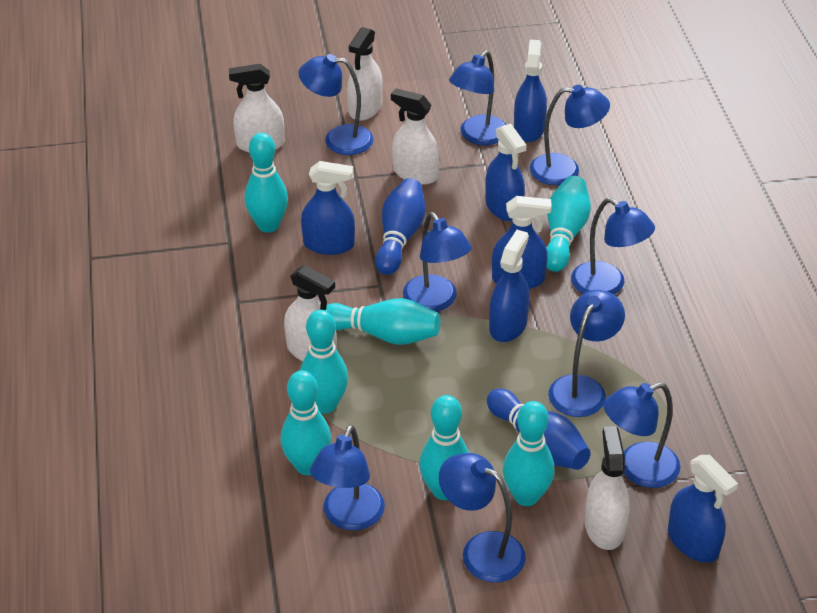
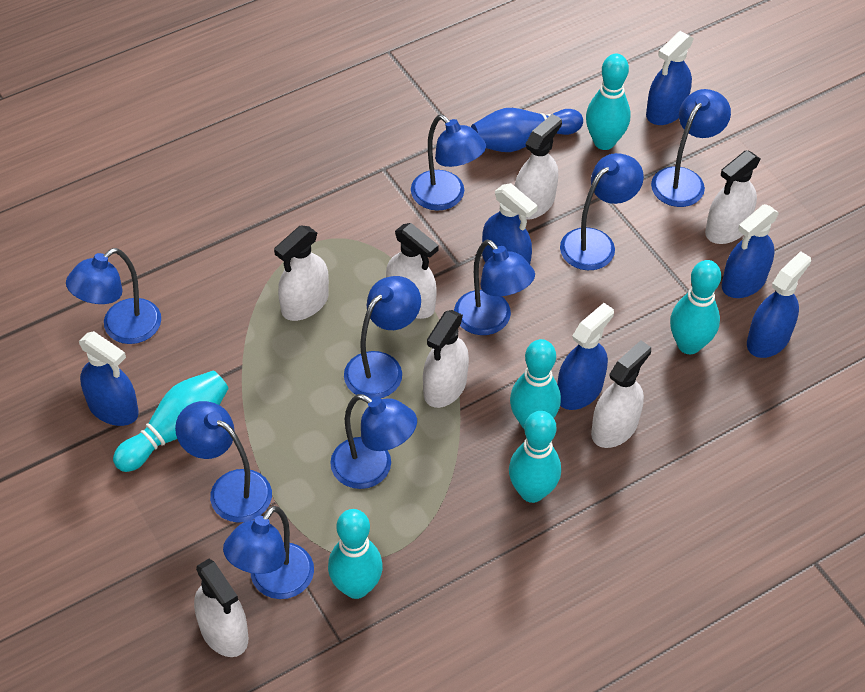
blue bowling pin: [375,178,425,275] [487,389,591,470] = 2 -> [471,108,583,152] = 1
turquoise bowling pin: [244,133,288,233] [280,370,331,475] [300,310,348,414] [326,298,440,345] [419,395,469,500] [503,401,555,506] [546,176,591,272] = 7 -> [113,371,229,472] [328,509,383,599] [509,411,561,503] [510,339,561,429] [586,54,630,150] [670,260,721,354] = 6
white spray bottle: [229,64,284,153] [284,265,337,361] [347,27,383,121] [391,88,440,185] [585,426,630,550] = 5 -> [194,559,248,657] [274,225,329,321] [386,223,439,319] [423,310,469,408] [514,114,562,220] [591,340,651,448] [705,150,760,244] = 7

